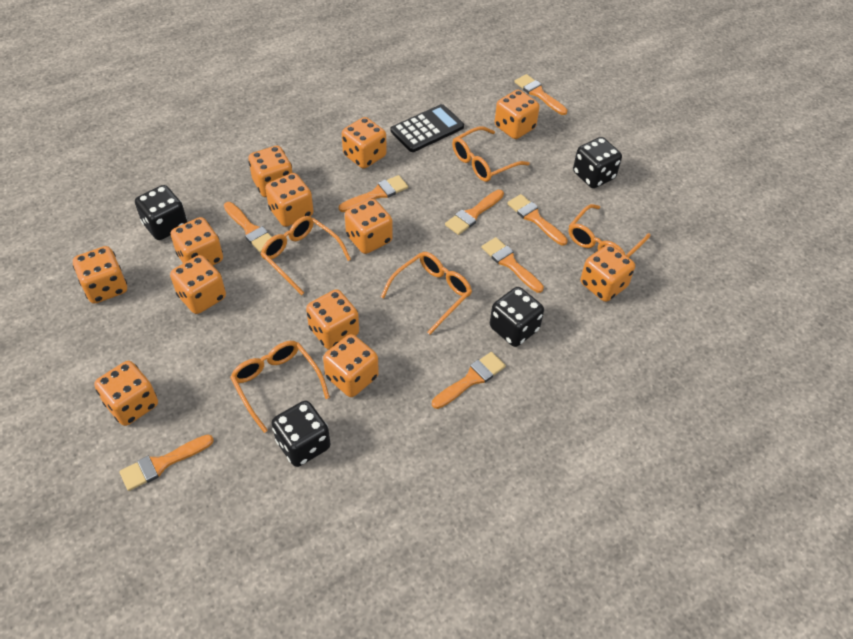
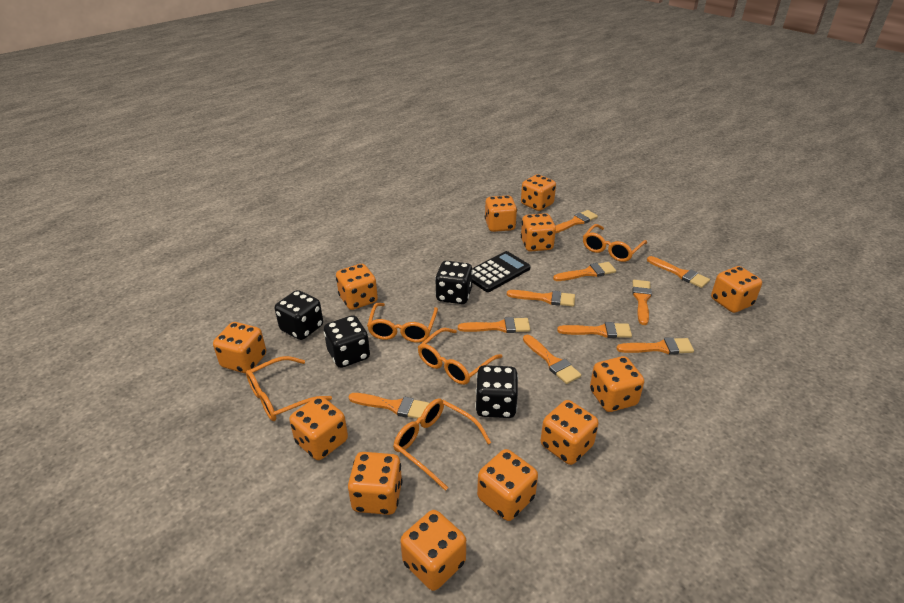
orange brush: [119,435,214,491] [224,202,271,253] [339,175,408,212] [432,352,506,409] [445,190,504,235] [482,237,544,293] [507,194,568,245] [514,74,567,115] = 8 -> [349,393,429,419] [458,317,530,333] [507,290,575,307] [523,335,581,384] [553,262,616,281] [555,210,598,233] [557,322,632,338] [616,337,694,354] [632,280,652,325] [647,256,710,288] = 10

